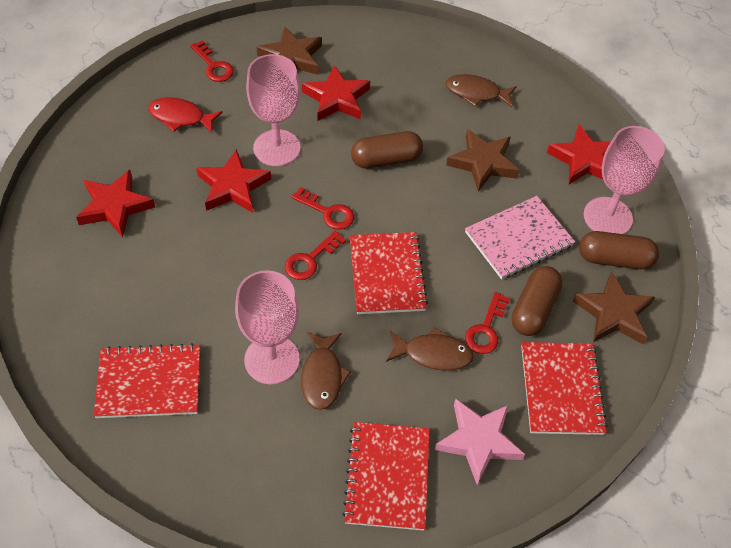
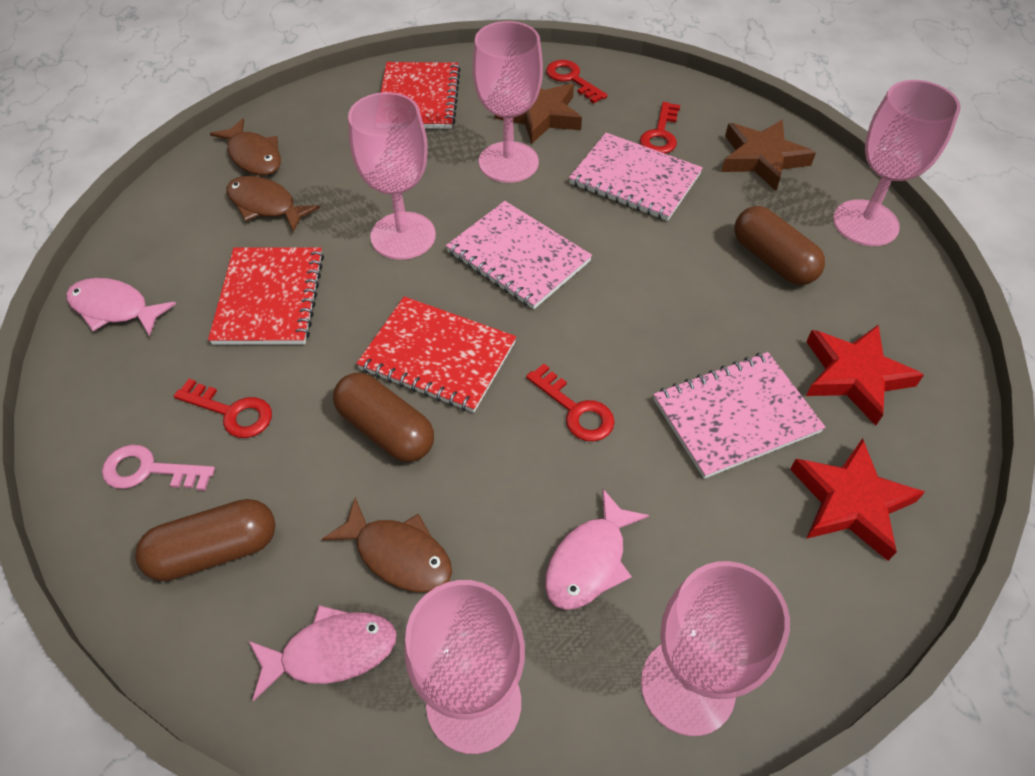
brown star: [257,26,322,75] [446,129,520,192] [573,272,655,344] = 3 -> [495,83,582,145] [721,120,816,191] = 2
pink fish: none = 0 -> [66,278,176,337] [249,605,397,701] [545,489,649,610] = 3
pink goblet: [235,270,300,385] [246,54,301,166] [584,126,665,234] = 3 -> [348,92,436,260] [404,580,525,754] [473,21,543,183] [641,561,790,736] [833,80,961,246] = 5
pink key: none = 0 -> [102,445,215,491] = 1
pink notebook: [465,196,575,279] = 1 -> [446,201,592,309] [569,133,703,221] [653,352,825,479] = 3
pink star: [434,399,525,485] = 1 -> none = 0
red fish: [148,98,223,133] = 1 -> none = 0
red notebook: [94,343,200,418] [342,422,430,530] [350,232,428,314] [521,342,607,435] = 4 -> [208,247,324,345] [356,296,516,413] [381,62,461,129] = 3
red star: [76,170,155,237] [196,149,271,213] [302,65,370,121] [547,125,611,184] = 4 -> [790,438,925,561] [806,325,924,426] = 2

